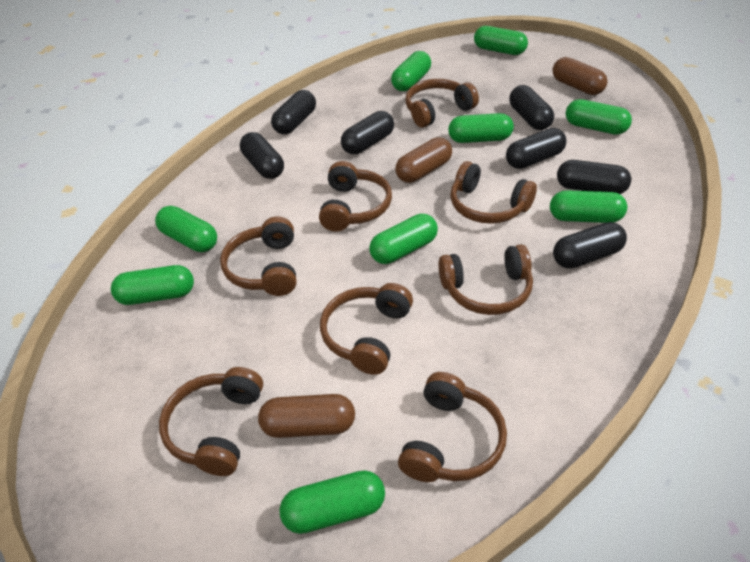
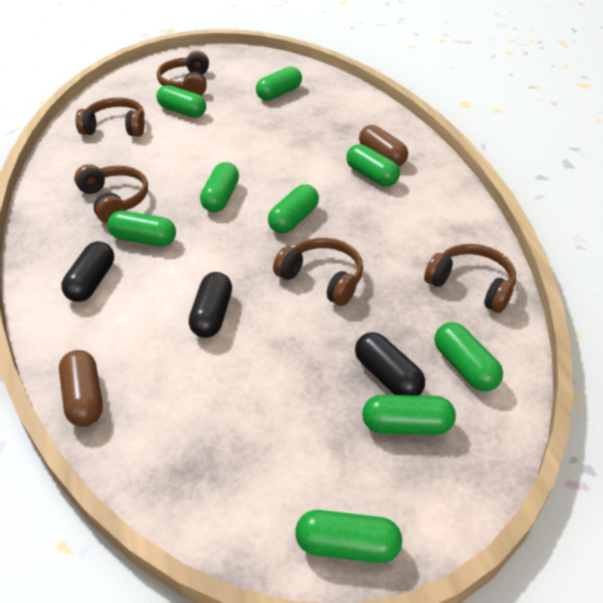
black capsule: [240,132,284,179] [271,90,316,134] [341,111,394,154] [506,128,566,169] [509,85,554,130] [553,222,627,269] [557,160,631,194] = 7 -> [61,241,114,302] [189,272,232,338] [355,332,425,396] = 3
brown capsule: [258,394,355,438] [395,137,452,183] [553,57,607,95] = 3 -> [59,350,103,427] [359,125,408,166] = 2
brown headphones: [159,367,263,476] [220,217,296,296] [319,161,392,232] [320,283,413,375] [398,372,507,482] [405,79,479,128] [439,244,533,315] [450,161,537,224] = 8 -> [74,164,148,223] [76,98,145,137] [157,51,209,96] [273,238,363,306] [424,244,516,313] = 5

